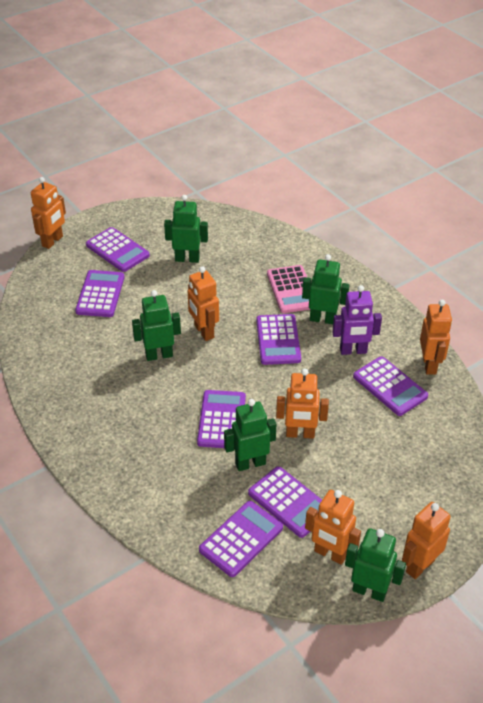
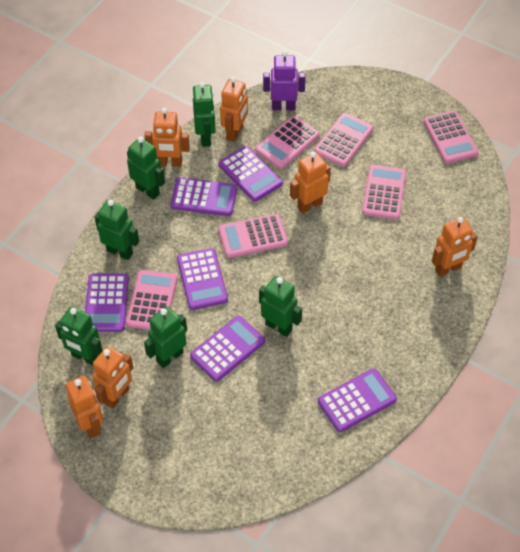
green robot: [132,290,181,361] [164,195,208,263] [224,399,276,471] [302,254,349,324] [345,528,406,602] = 5 -> [55,306,103,365] [95,200,139,260] [127,137,165,200] [144,306,187,368] [193,82,216,147] [259,276,302,337] = 6
pink calculator: [267,265,310,313] = 1 -> [126,270,177,330] [218,214,288,258] [255,116,320,169] [314,113,373,167] [362,164,406,220] [423,111,479,164] = 6
purple calculator: [75,270,125,317] [86,227,150,272] [197,390,246,448] [199,501,283,577] [248,466,322,538] [256,314,301,365] [353,356,428,416] = 7 -> [85,273,129,332] [170,177,237,216] [177,248,228,310] [190,316,265,382] [219,146,283,202] [318,368,397,432] = 6

